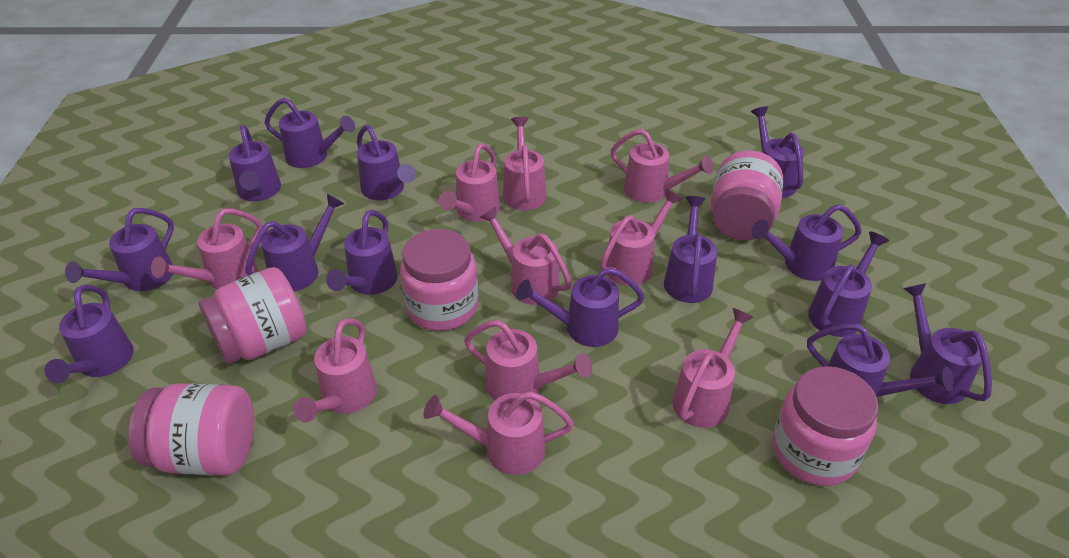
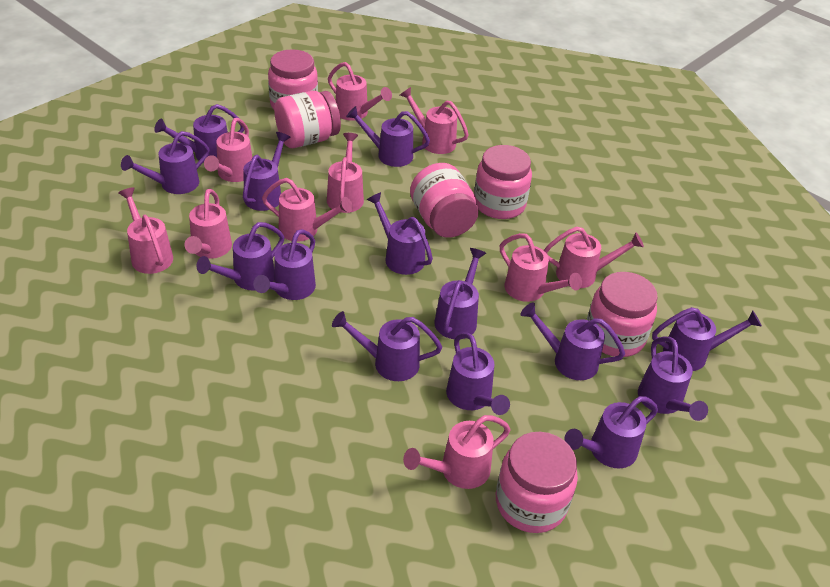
pink jar: [128,383,254,476] [199,267,307,364] [400,229,479,331] [711,150,783,240] [772,366,878,486] = 5 -> [268,49,318,109] [274,91,341,148] [410,163,479,238] [474,145,532,219] [496,432,578,533] [587,272,658,357] = 6

